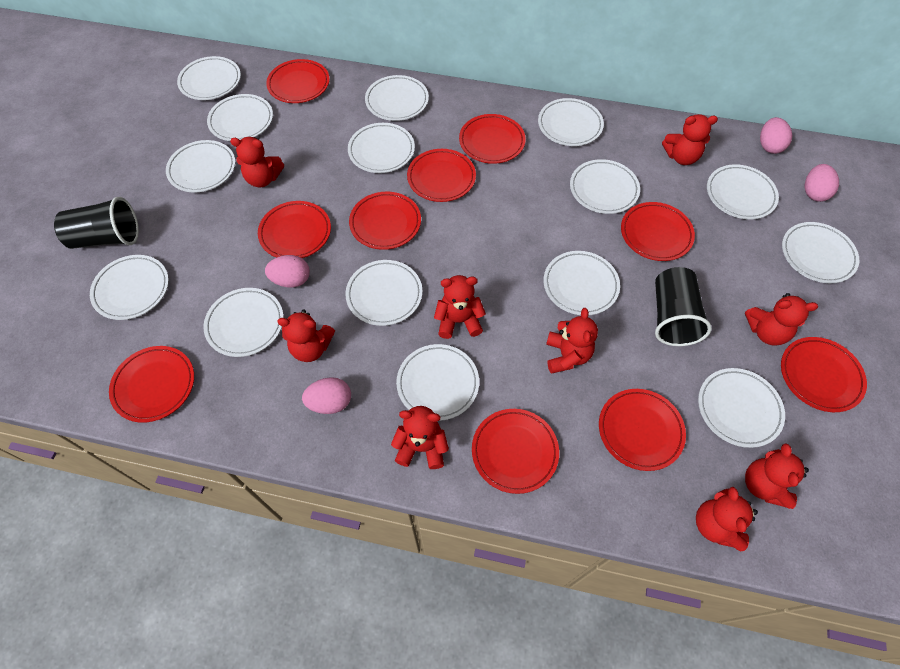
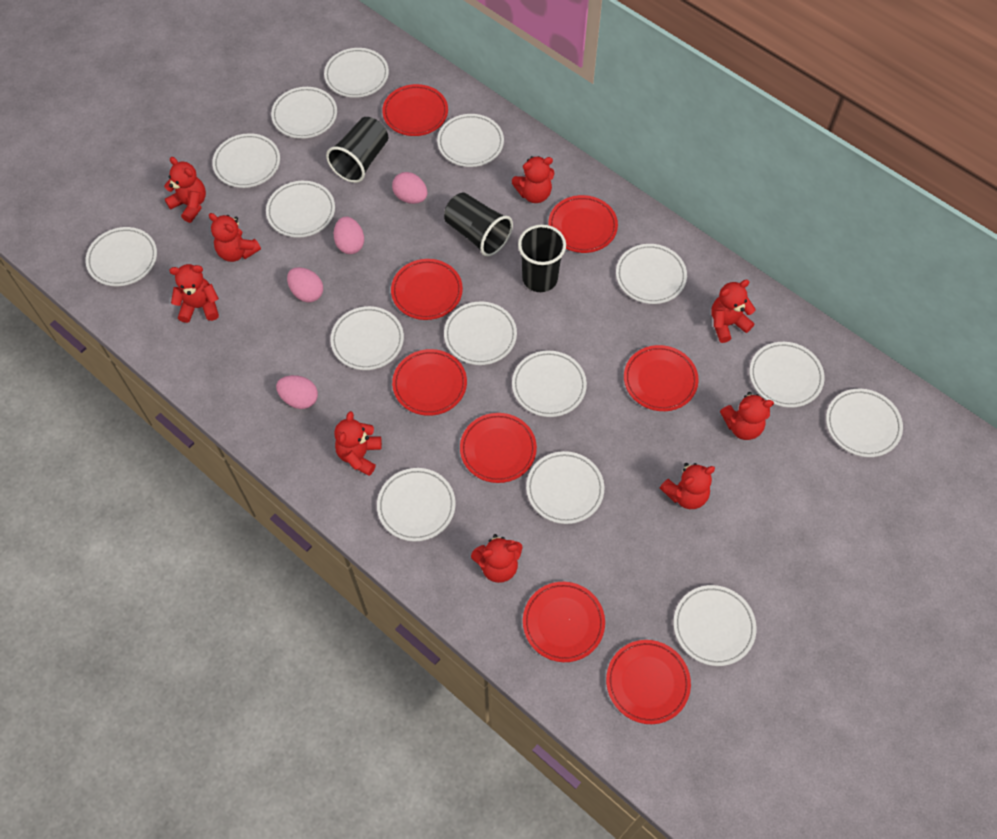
black cup: [54,197,139,249] [655,267,712,346] = 2 -> [326,117,388,183] [444,192,513,257] [518,224,566,292] = 3
red plate: [109,346,194,423] [258,201,331,258] [266,59,330,103] [349,192,421,250] [407,149,476,202] [459,114,526,164] [472,409,559,494] [599,389,686,471] [621,202,695,261] [781,337,867,412] = 10 -> [382,84,448,136] [391,259,463,320] [392,349,467,416] [460,413,537,483] [523,582,605,662] [548,195,618,253] [606,640,691,724] [624,345,699,411] = 8

